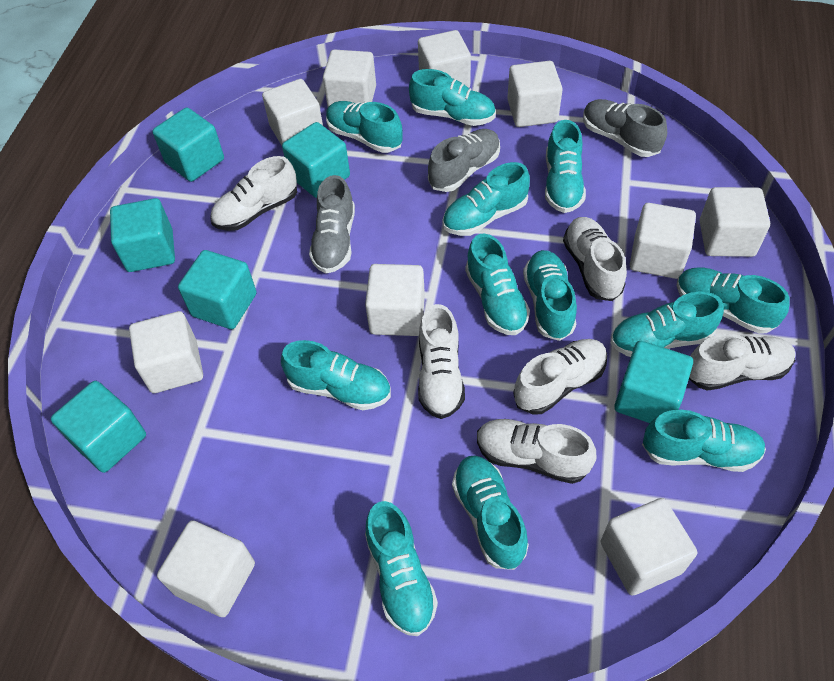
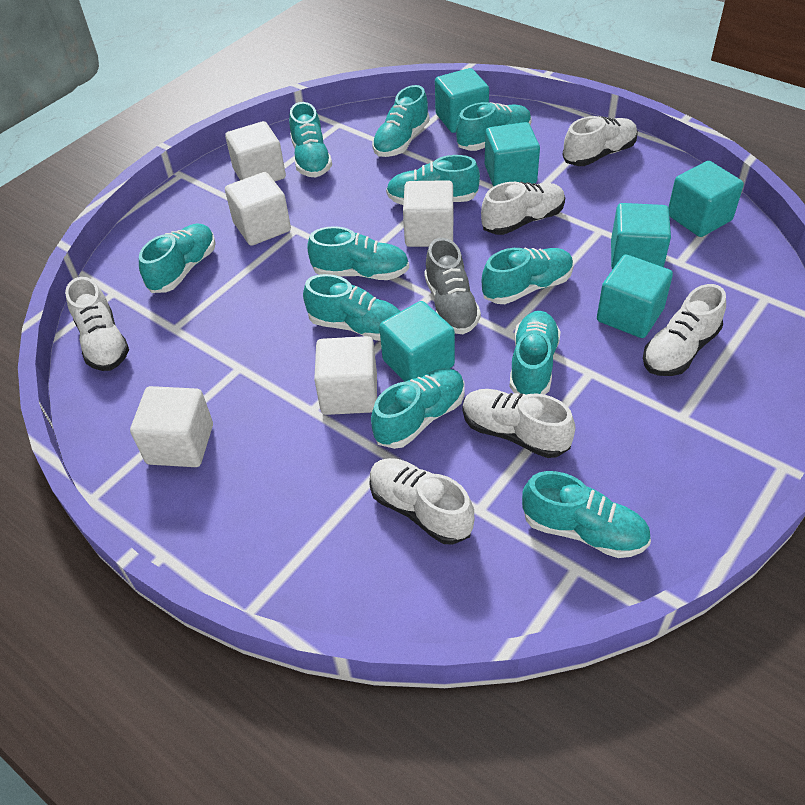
grey shoe: [309,175,355,273] [428,129,500,192] [583,99,667,157] = 3 -> [424,238,481,334] = 1
turquoise shoe: [281,340,391,410] [326,101,403,153] [365,501,438,636] [409,69,496,126] [443,162,530,236] [452,455,529,570] [465,234,530,335] [523,250,577,341] [545,120,586,213] [611,292,724,357] [642,410,766,472] [677,268,790,334] = 12 -> [139,223,216,293] [289,102,332,178] [303,274,401,341] [307,226,409,280] [371,368,464,449] [372,85,430,157] [386,155,480,205] [456,102,532,151] [482,247,574,304] [509,311,561,395] [522,471,651,558] = 11
white cube: [129,311,203,393] [157,521,255,617] [262,79,323,145] [323,50,376,107] [365,264,425,336] [418,30,471,88] [507,61,563,127] [601,498,697,595] [630,203,696,279] [700,187,770,257] = 10 -> [130,386,213,467] [225,121,286,181] [225,172,291,246] [314,336,377,415] [403,180,453,247] = 5

